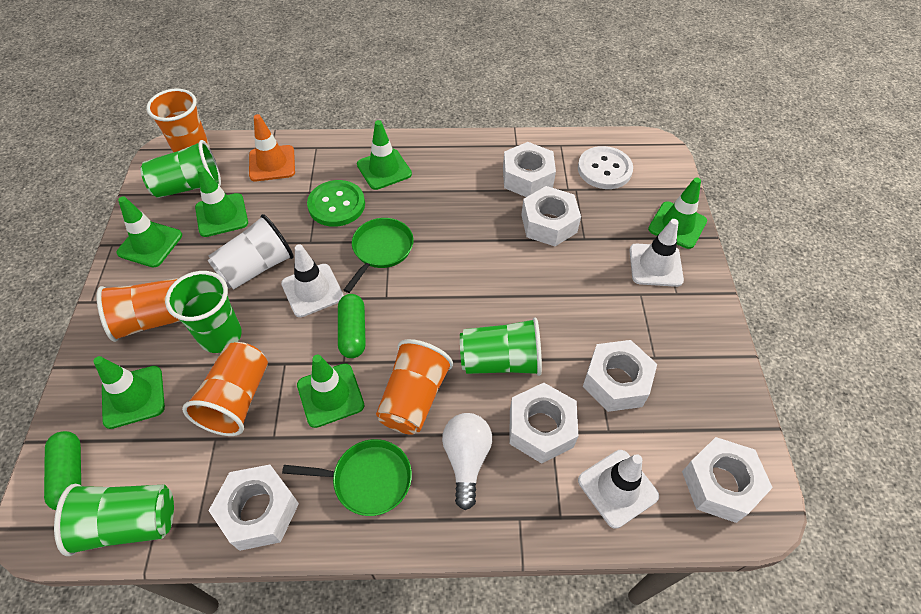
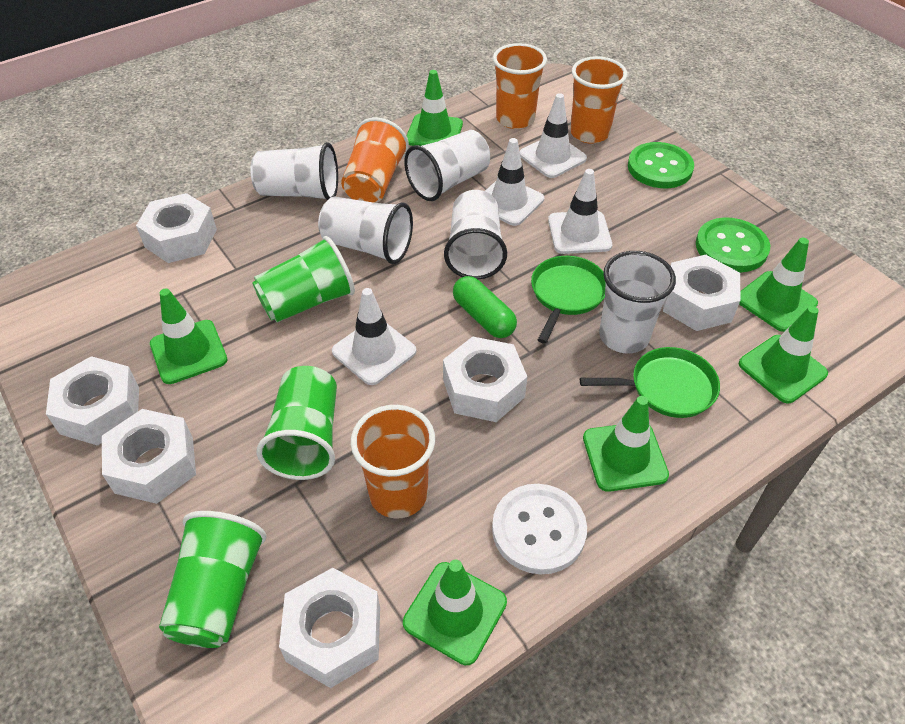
green button: [307,180,365,227] = 1 -> [628,142,694,188] [696,217,770,272] = 2
green capsule: [44,431,81,510] [338,294,366,358] = 2 -> [453,276,517,338] = 1
green cup: [54,484,174,556] [140,140,221,198] [165,271,242,353] [460,317,542,376] = 4 -> [159,511,266,648] [252,236,355,322] [256,366,337,480] = 3
orange traffic cone: [249,114,295,181] = 1 -> none = 0
white cup: [207,214,294,290] = 1 -> [251,142,338,200] [318,196,413,264] [404,130,490,201] [444,190,507,280] [599,251,676,354] = 5
white light bulb: [442,413,492,510] = 1 -> none = 0
white traffic cone: [281,244,344,317] [578,450,659,529] [629,219,684,287] = 3 -> [332,288,416,385] [485,138,544,226] [520,93,587,178] [548,169,612,254] = 4

